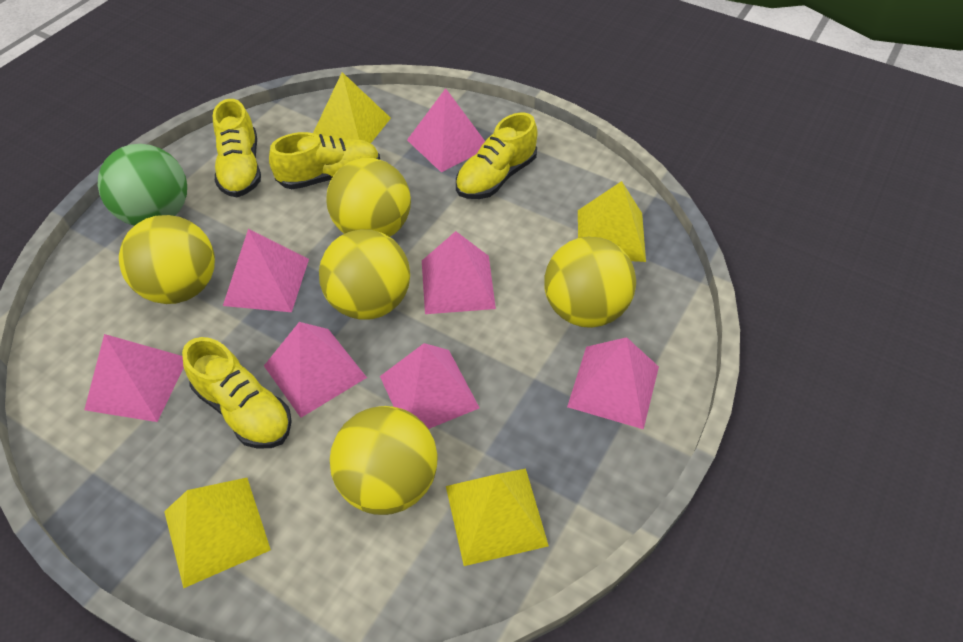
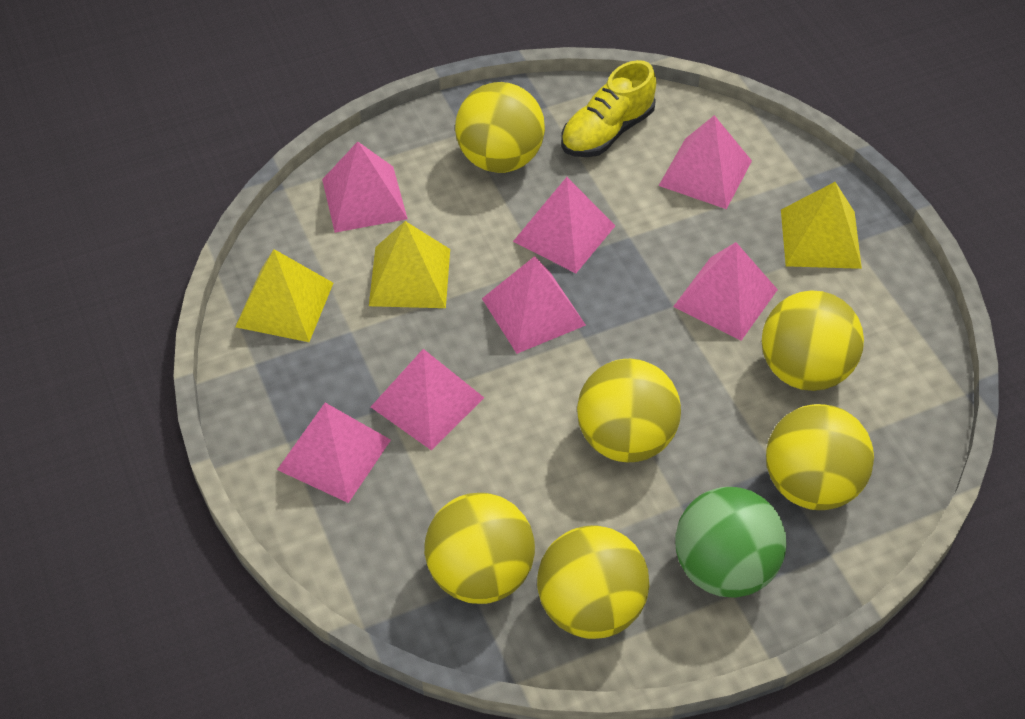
yellow ball: [119,215,215,304] [319,229,410,320] [327,158,411,237] [330,406,438,515] [544,237,636,328] = 5 -> [425,493,535,604] [455,82,545,173] [537,525,649,639] [577,359,681,462] [762,290,864,391] [766,404,874,510] = 6
yellow pyramid: [164,478,271,588] [313,72,391,144] [446,469,549,566] [578,181,646,262] = 4 -> [235,249,333,342] [369,221,450,308] [781,182,862,269] = 3
yellow shoe: [182,337,292,449] [213,99,261,197] [269,132,380,189] [456,112,538,199] = 4 -> [561,60,656,157] = 1

